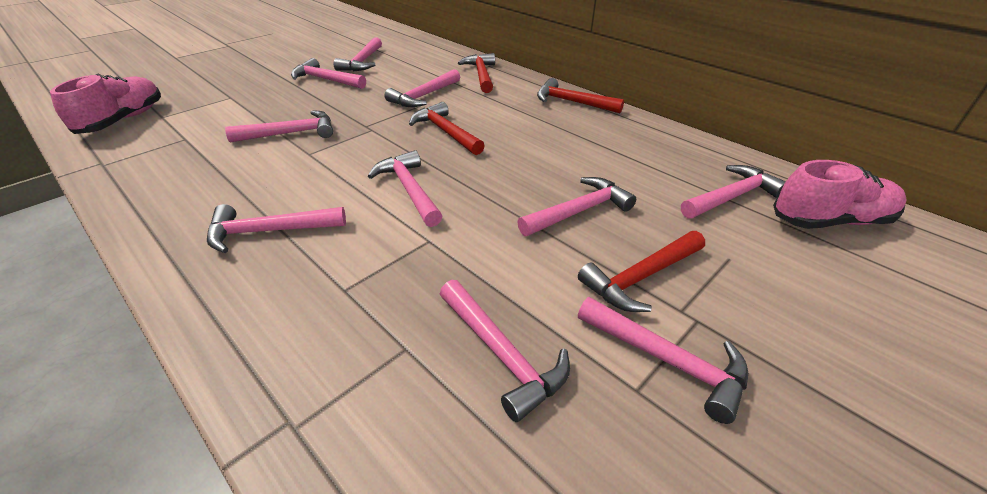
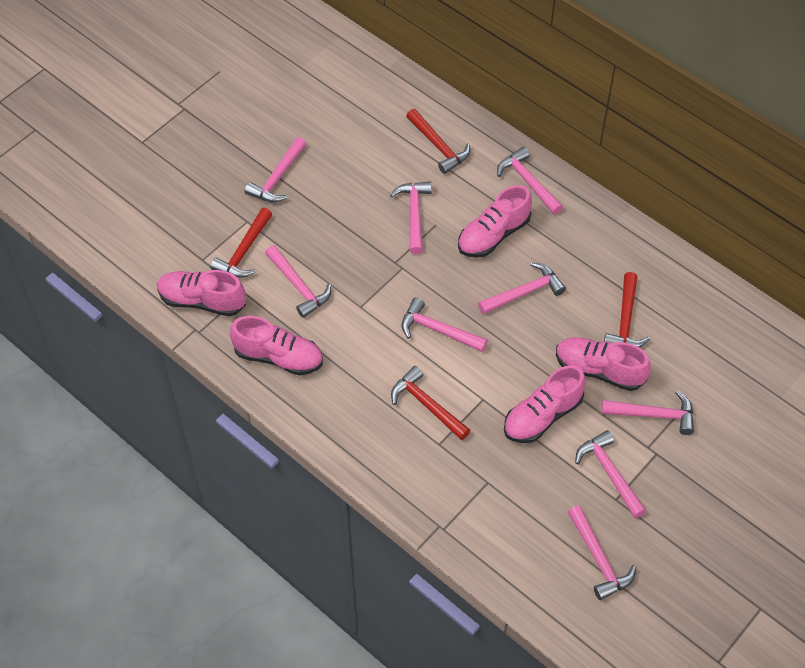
pink hammer: [207,204,346,253] [225,110,333,142] [291,58,366,89] [334,37,382,71] [368,150,443,227] [384,69,460,107] [440,280,570,422] [517,177,636,236] [578,297,748,424] [681,165,786,219] = 10 -> [245,137,306,202] [265,245,331,318] [390,181,432,254] [401,297,488,352] [478,262,566,314] [497,147,563,215] [568,506,636,600] [575,430,646,518] [601,391,694,435] = 9
pink shoe: [50,74,161,134] [773,160,907,229] = 2 -> [157,270,246,316] [230,316,323,375] [458,185,532,258] [504,365,586,443] [556,337,651,391] = 5

